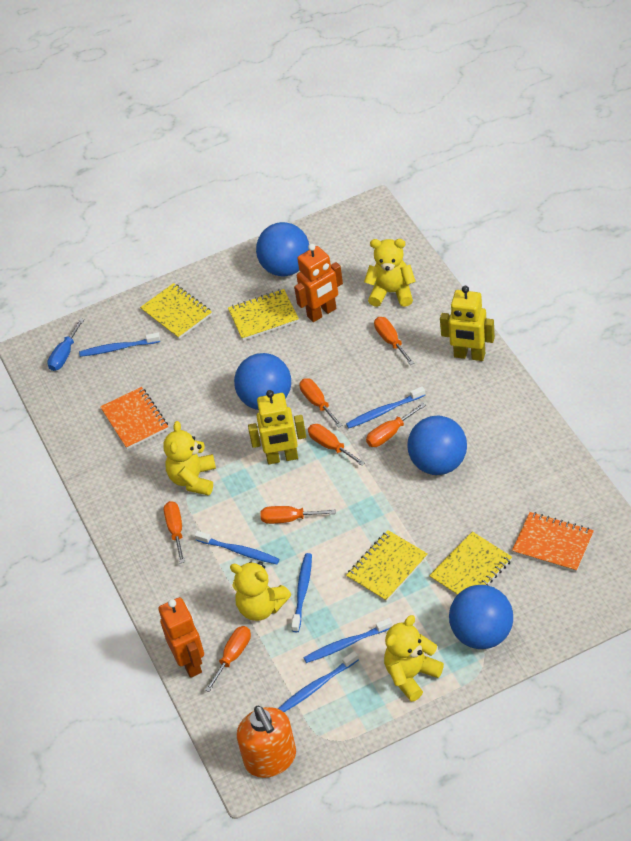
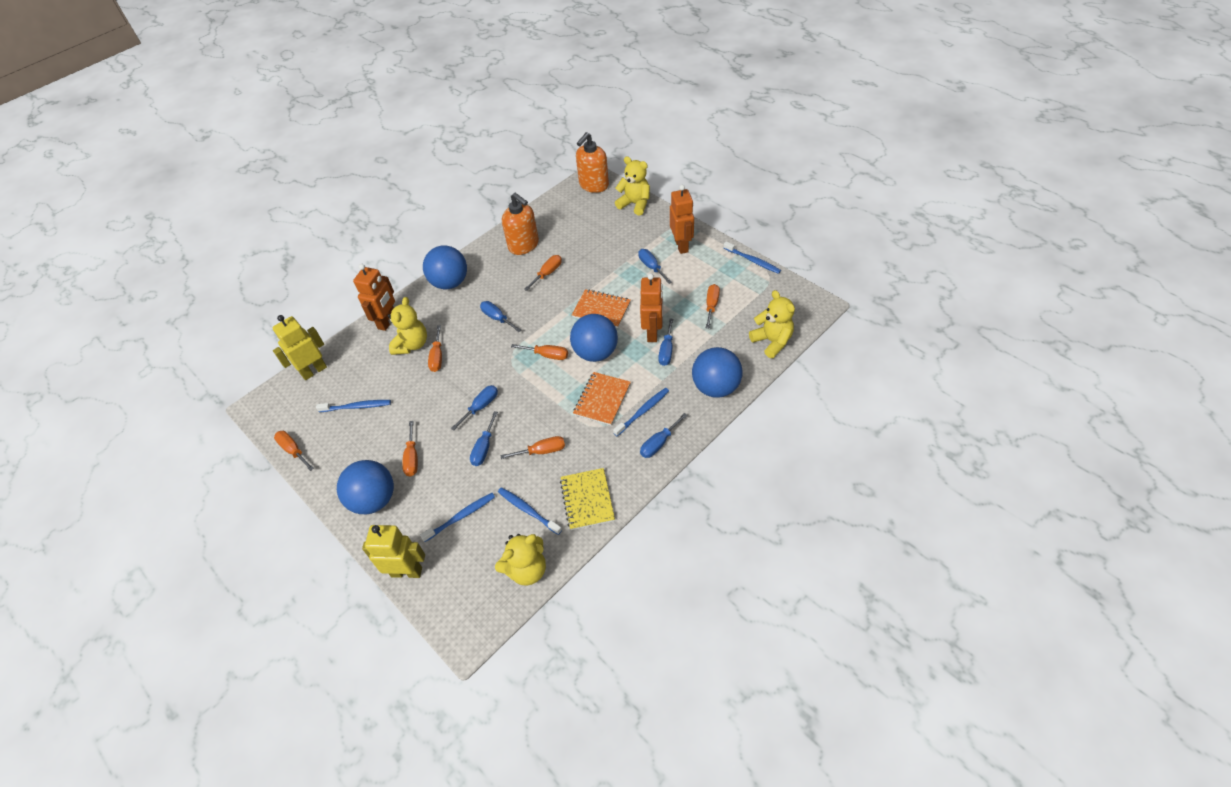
blue screwdriver: [47,318,84,371] = 1 -> [451,385,498,431] [470,411,498,466] [480,301,521,332] [638,249,672,284] [640,413,688,458] [658,319,673,366] = 6
blue toothbrush: [79,333,160,357] [195,531,279,564] [278,651,359,712] [291,553,312,632] [303,618,393,663] [346,386,425,428] = 6 -> [316,400,391,412] [420,493,495,542] [498,487,562,535] [613,388,669,436] [724,241,781,274] = 5
orange robot: [158,597,204,678] [294,244,343,322] = 2 -> [353,264,395,331] [640,273,663,342] [670,185,694,254] = 3
orange soap dispenser: [237,706,296,778] = 1 -> [502,193,539,255] [576,132,609,193] = 2
yellow notebook: [140,283,212,339] [228,289,299,340] [346,530,428,602] [429,532,512,596] = 4 -> [560,468,615,530] = 1

